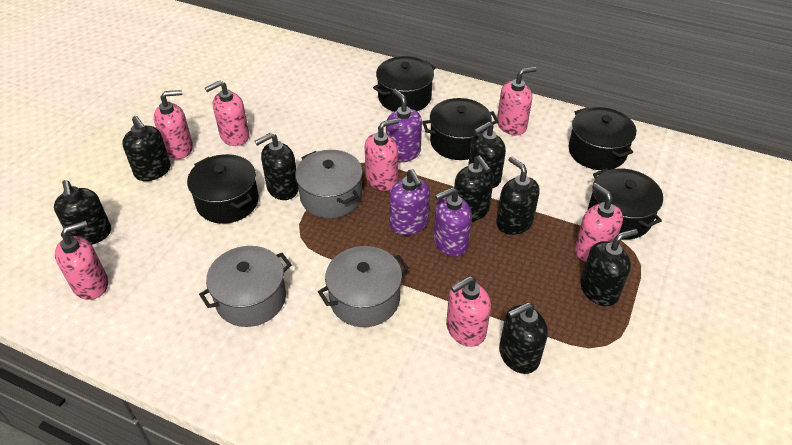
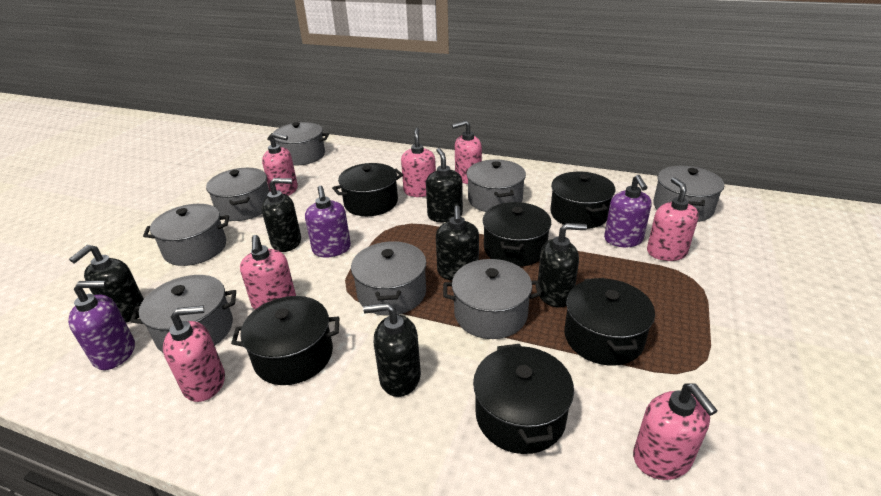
black pot: [187,154,259,224] [373,56,436,112] [422,98,499,160] [568,107,636,170] [588,168,663,239] = 5 -> [231,296,340,385] [332,163,403,216] [473,344,574,454] [483,202,551,267] [550,172,615,229] [564,278,655,366] = 6
black soap dispenser: [54,180,111,245] [122,116,171,181] [255,132,299,200] [454,156,494,221] [468,122,506,188] [496,157,540,235] [499,302,548,374] [581,229,638,306] = 8 -> [69,245,144,322] [262,178,301,252] [363,303,421,397] [426,148,463,222] [436,206,479,281] [538,223,587,307] = 6
grey pot: [199,246,292,327] [295,150,363,218] [318,246,409,327] = 3 -> [130,275,236,352] [143,204,229,266] [206,168,269,221] [267,122,329,166] [351,241,427,316] [443,259,542,339] [466,160,526,212] [653,166,724,222] = 8

